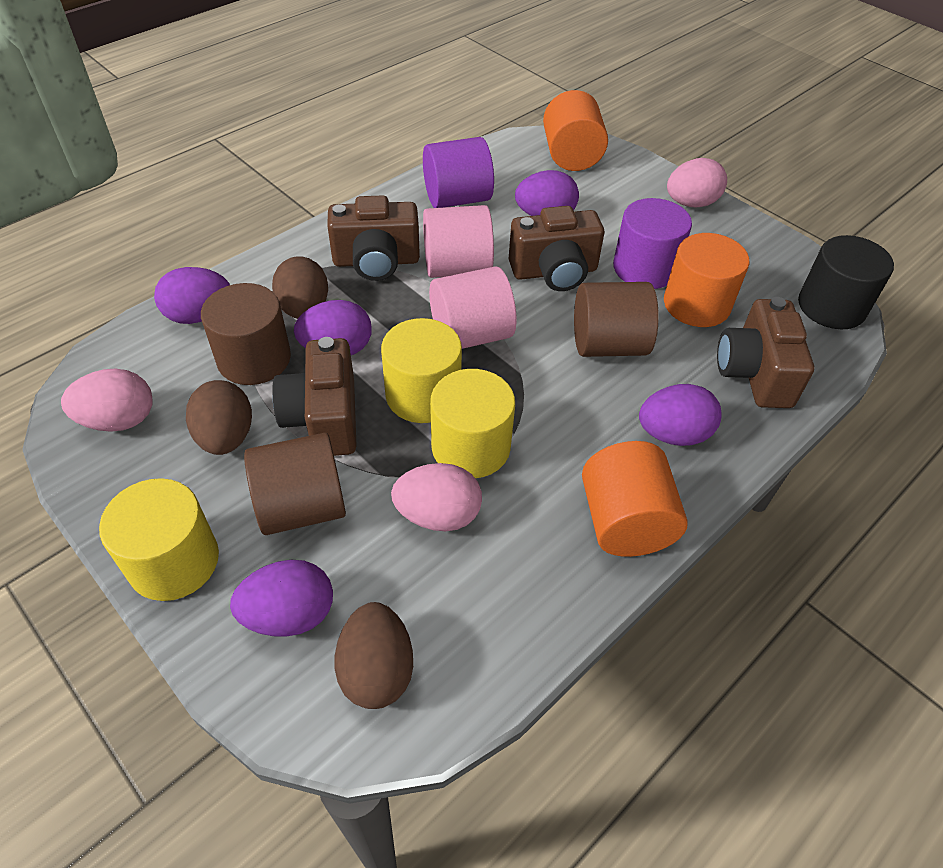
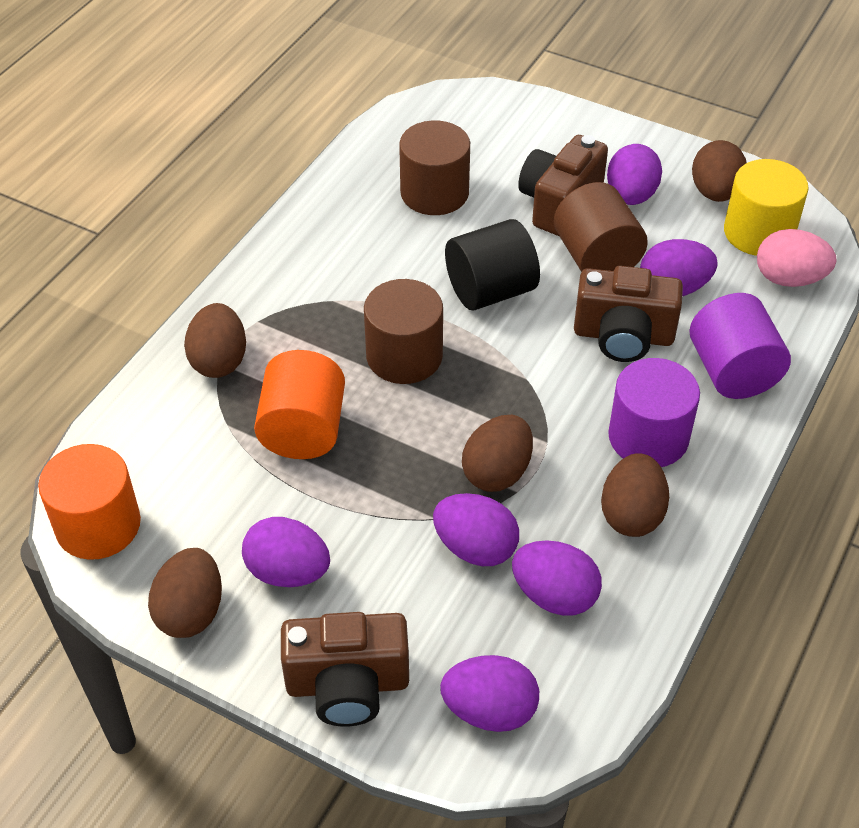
brown camera: [272,337,357,456] [327,196,420,281] [508,206,604,291] [717,297,814,408] = 4 -> [281,612,409,727] [518,135,608,236] [574,266,683,362] = 3
brown egg: [186,380,252,455] [272,256,328,319] [335,602,413,709] = 3 -> [148,548,222,638] [184,303,246,378] [462,415,533,492] [601,453,669,537] [692,140,747,202] = 5
orange cylinder: [543,90,608,171] [582,441,688,557] [664,233,750,327] = 3 -> [38,444,141,560] [254,350,345,459] = 2
pink cylinder: [423,205,494,278] [429,267,516,349] = 2 -> none = 0
pink egg: [61,369,152,432] [391,463,482,531] [667,158,727,208] = 3 -> [757,229,837,287] = 1
purple egg: [154,267,230,324] [230,560,333,637] [294,300,372,355] [515,170,579,216] [639,384,721,446] = 5 -> [242,517,330,587] [433,493,519,566] [440,655,539,732] [512,540,602,616] [607,144,662,205] [640,239,718,296] = 6
yellow cylinder: [99,478,219,601] [381,318,462,423] [430,369,515,478] = 3 -> [724,159,809,256] = 1

